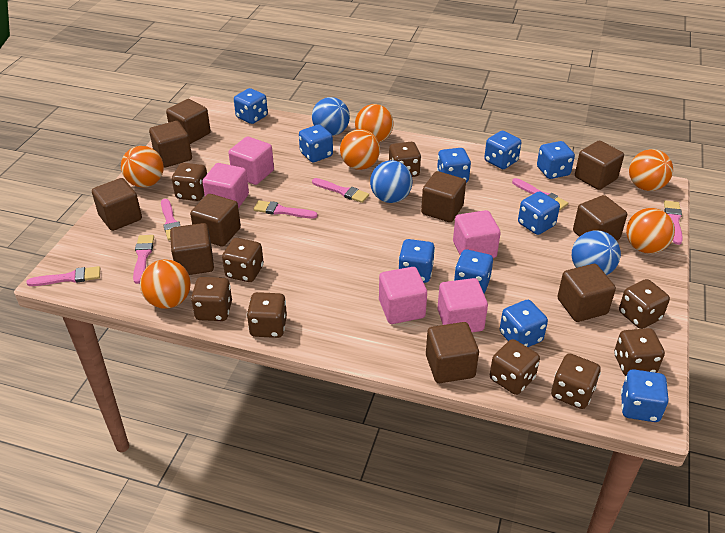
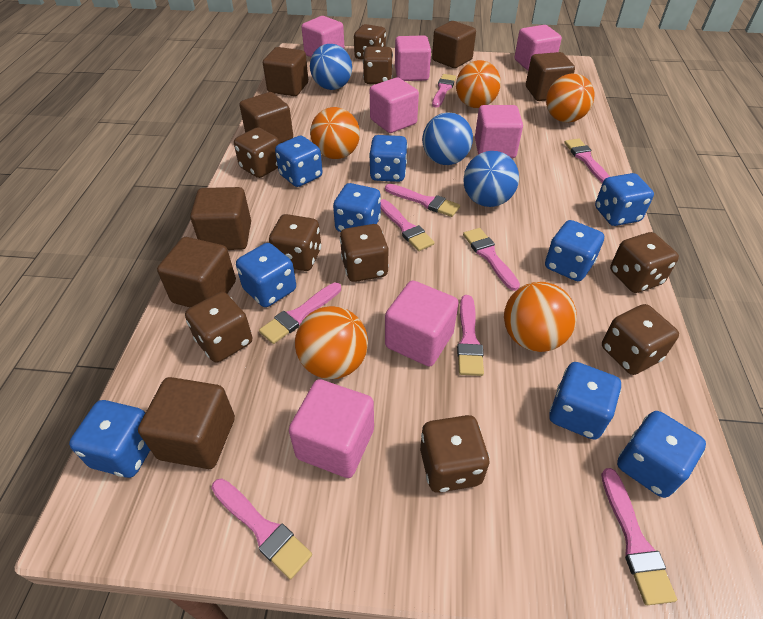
blue dice: [234,88,268,124] [299,124,333,162] [399,239,435,283] [437,148,471,183] [454,249,493,293] [484,131,521,169] [500,300,548,347] [518,191,560,235] [537,141,575,179] [621,369,669,422] = 10 -> [69,400,150,478] [236,243,296,307] [275,136,323,187] [333,183,381,232] [369,135,408,182] [545,220,604,281] [549,362,621,440] [595,173,654,226] [617,411,706,498] = 9
brown cube: [92,178,142,231] [149,121,192,167] [166,99,211,144] [170,223,214,275] [190,194,241,247] [421,171,466,222] [426,322,479,383] [557,264,616,322] [573,195,627,241] [575,141,624,190] = 10 -> [138,377,235,469] [157,237,236,308] [190,187,251,250] [239,92,293,144] [263,47,308,96] [432,21,476,68] [526,52,575,101] = 7
orange ball: [121,146,164,187] [140,259,191,309] [340,129,380,170] [355,104,393,142] [626,208,675,254] [629,149,673,191] = 6 -> [295,306,368,379] [310,107,360,159] [456,60,501,108] [504,282,577,352] [546,73,594,123] = 5
pink brush: [26,266,100,286] [133,235,154,284] [161,199,180,240] [253,200,318,218] [312,178,369,203] [512,178,568,210] [664,201,683,245] = 7 -> [211,478,312,579] [259,282,341,344] [381,199,435,251] [385,184,460,217] [432,74,456,108] [457,295,484,376] [463,228,520,291] [564,138,610,183] [601,468,677,605] = 9
pink cube: [202,163,249,209] [228,136,274,185] [379,267,427,324] [437,278,488,332] [453,210,501,258] = 5 -> [289,379,374,478] [302,16,345,57] [370,77,419,133] [385,280,459,367] [395,35,431,81] [475,105,523,158] [515,25,562,71] = 7

